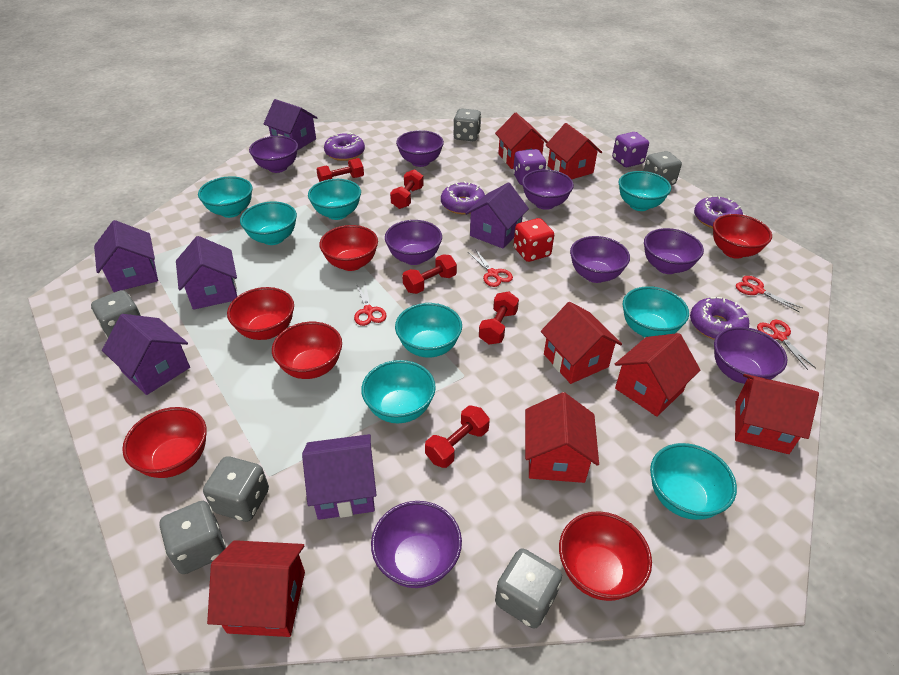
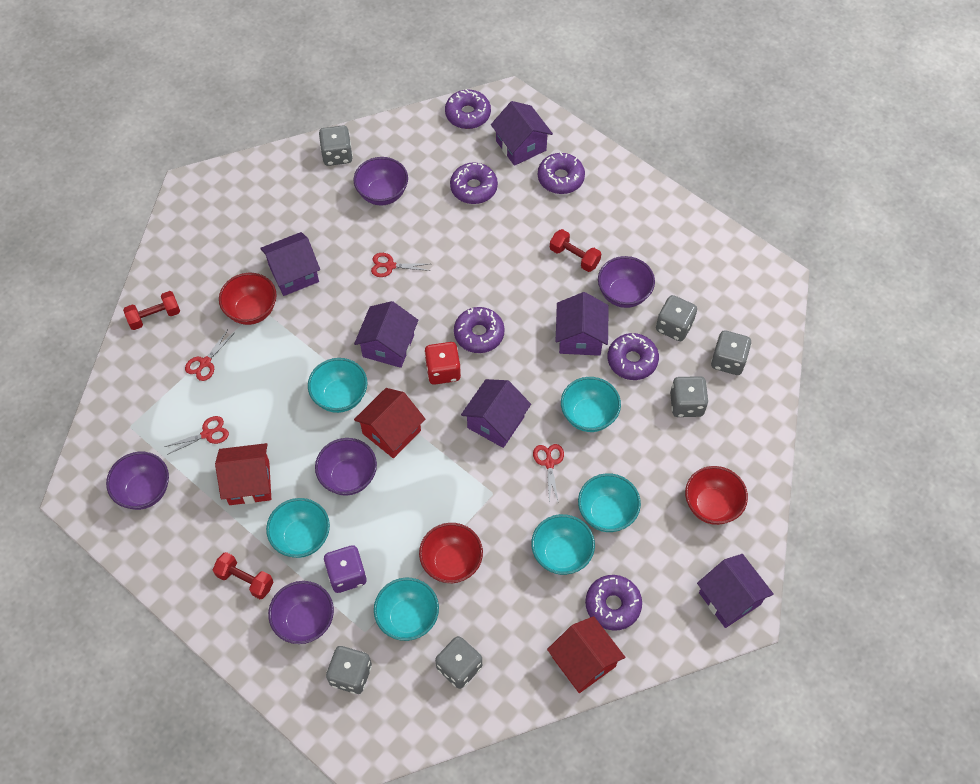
purple bowl: [249,136,298,173] [371,501,462,588] [385,220,442,265] [396,130,444,167] [522,169,574,210] [570,236,630,283] [644,228,704,274] [714,327,787,384] = 8 -> [106,452,169,510] [268,581,334,644] [315,438,377,496] [354,157,408,206] [598,256,655,308] = 5
purple dice: [513,149,546,185] [612,132,649,167] = 2 -> [324,545,367,593] = 1
purple donut: [324,132,365,161] [441,181,485,214] [690,297,749,340] [694,196,743,228] = 4 -> [445,89,491,129] [450,162,498,204] [454,307,505,353] [538,152,585,194] [585,575,642,631] [607,333,659,380] = 6
red bowl: [122,407,207,478] [227,287,294,340] [272,322,342,379] [319,225,378,271] [559,511,652,601] [713,214,772,259] = 6 -> [219,273,277,325] [419,523,483,583] [685,466,748,525] = 3
red dumbbell: [316,158,364,182] [390,169,424,209] [402,255,457,294] [425,406,490,468] [479,291,519,344] = 5 -> [123,291,180,330] [213,552,274,599] [550,229,601,272] = 3
red house: [207,540,305,637] [495,113,548,169] [525,392,599,483] [541,302,622,384] [546,123,602,179] [615,333,700,417] [735,374,819,454] = 7 -> [215,443,271,505] [354,388,425,459] [547,616,625,693] = 3
turquoise bowl: [198,176,253,218] [240,202,297,245] [308,179,361,220] [361,360,436,423] [395,303,462,358] [619,171,671,211] [623,286,689,337] [650,443,737,520] = 8 -> [266,498,330,558] [308,358,367,413] [374,578,439,641] [531,514,595,575] [561,377,621,432] [578,473,641,532] = 6

